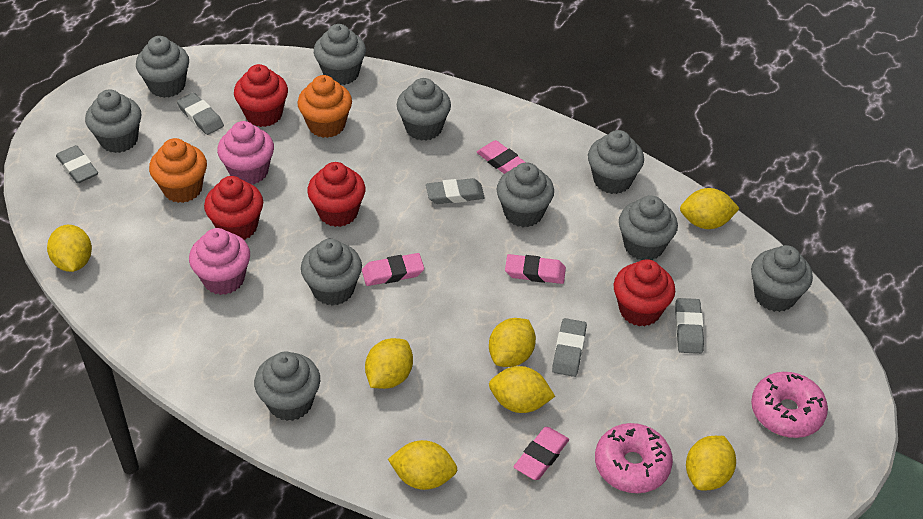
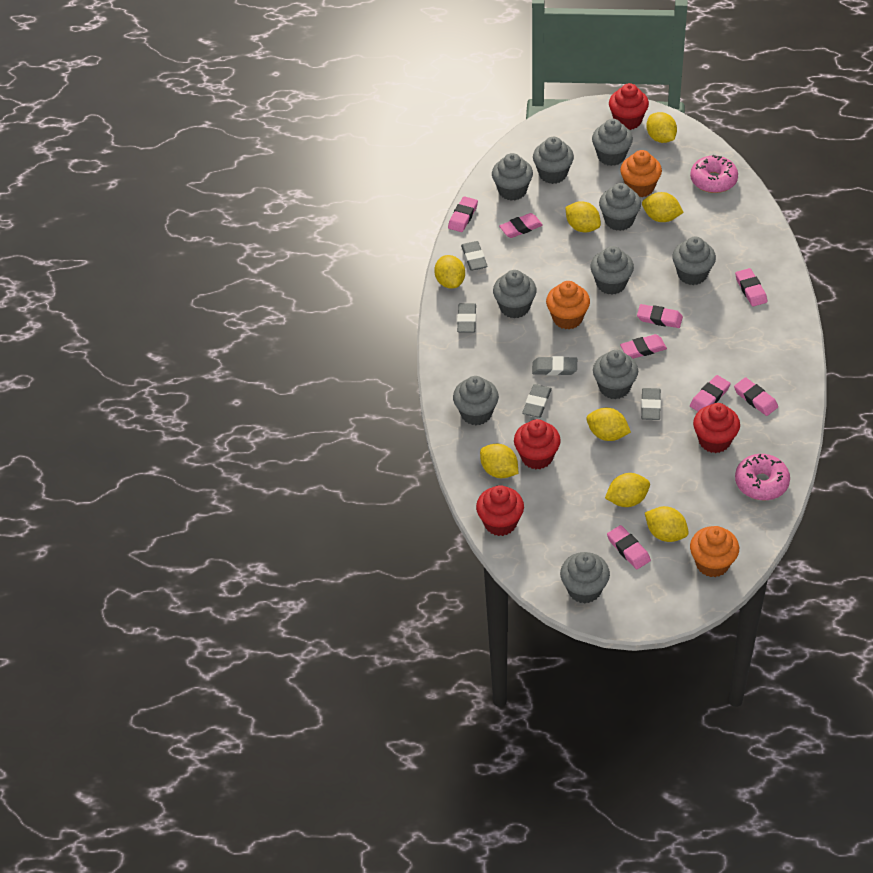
orange cupcake: [149,138,207,203] [298,75,352,138] = 2 -> [546,281,590,329] [620,150,662,197] [690,526,739,577] = 3
pink cupcake: [189,228,250,295] [217,121,274,184] = 2 -> none = 0
pink eraser: [362,253,424,286] [477,140,526,174] [505,254,566,284] [513,427,569,480] = 4 -> [448,196,478,232] [499,213,543,238] [607,525,651,569] [620,334,667,359] [637,304,683,328] [690,375,731,411] [734,377,778,416] [735,268,767,307] = 8
yellow lemon: [47,225,92,272] [365,338,413,389] [388,440,457,490] [489,318,536,367] [489,366,555,413] [680,188,740,229] [686,436,736,491] = 7 -> [434,255,465,289] [480,444,518,478] [565,201,601,232] [586,408,631,441] [605,473,650,507] [642,192,684,222] [645,506,689,542] [646,112,677,143] = 8

